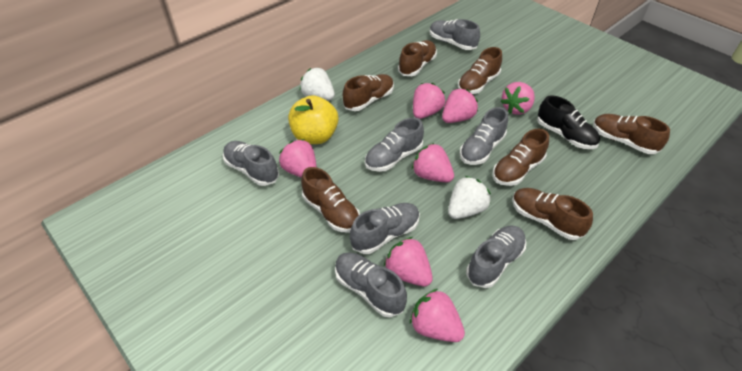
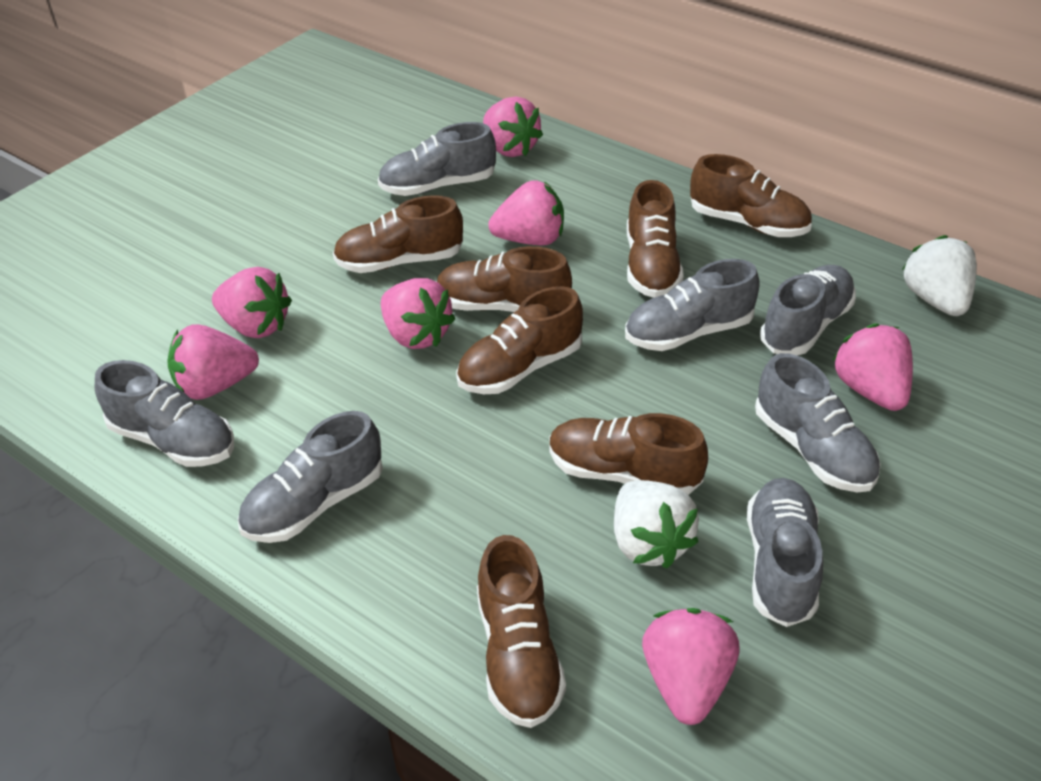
black shoe: [537,95,600,149] = 1 -> none = 0
yellow apple: [288,95,339,144] = 1 -> none = 0

